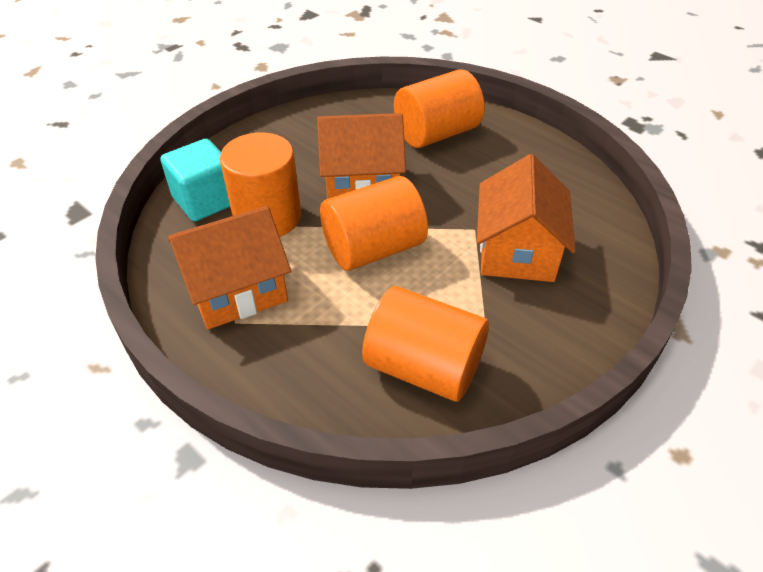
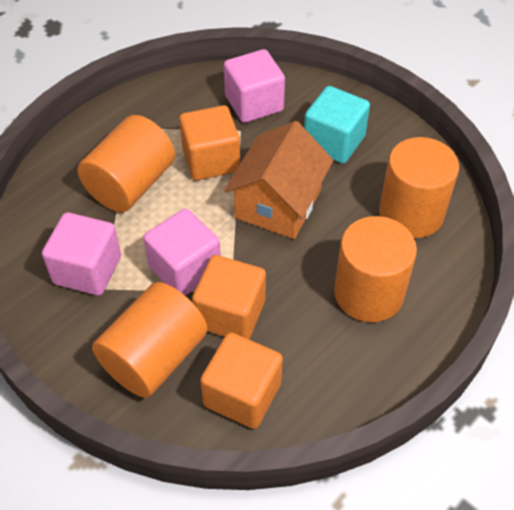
orange cube: none = 0 -> [179,105,240,180] [192,255,266,339] [200,332,283,429] = 3
orange house: [168,206,291,329] [317,113,406,199] [477,154,576,282] = 3 -> [224,121,333,239] = 1
pink cube: none = 0 -> [42,212,121,295] [143,208,221,296] [224,49,285,123] = 3

